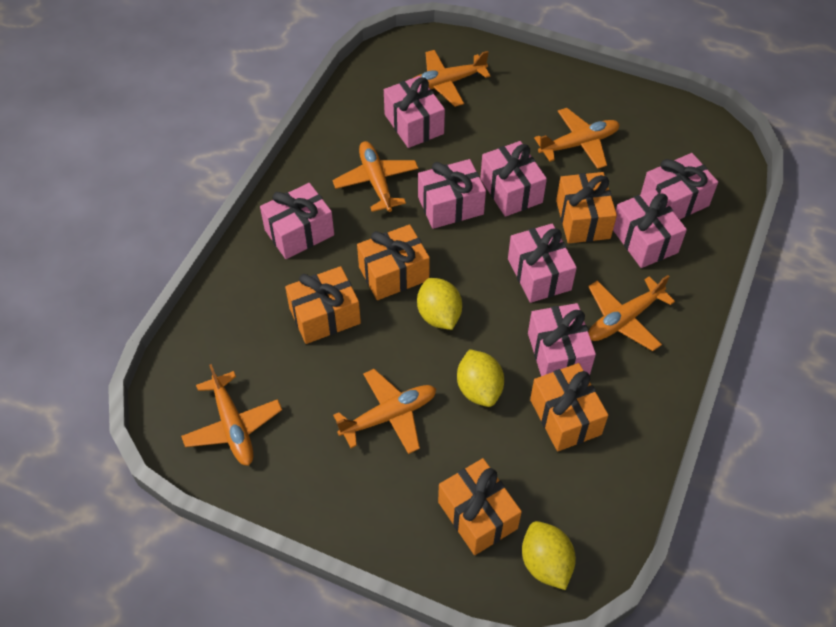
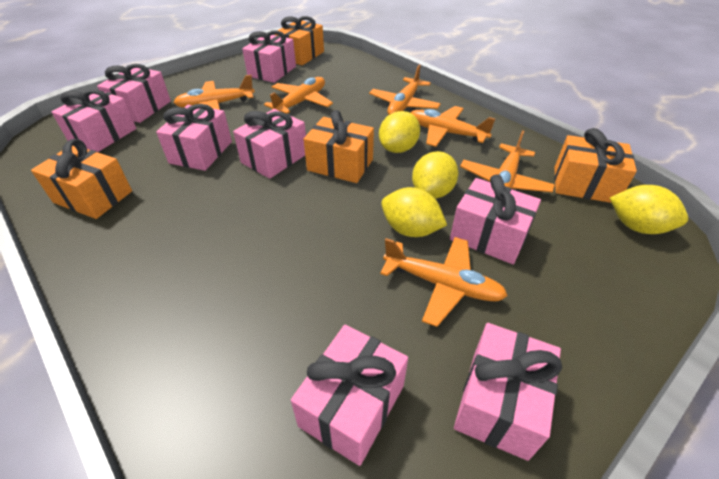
orange gift: [285,266,361,344] [357,224,430,300] [438,458,522,555] [530,363,608,451] [556,172,617,243] = 5 -> [31,139,132,219] [275,16,324,65] [304,110,374,183] [554,128,637,203] = 4
yellow lemon: [417,278,462,330] [457,349,504,407] [522,521,576,590] = 3 -> [379,111,420,153] [381,187,447,237] [412,151,458,199] [610,185,688,234] = 4

